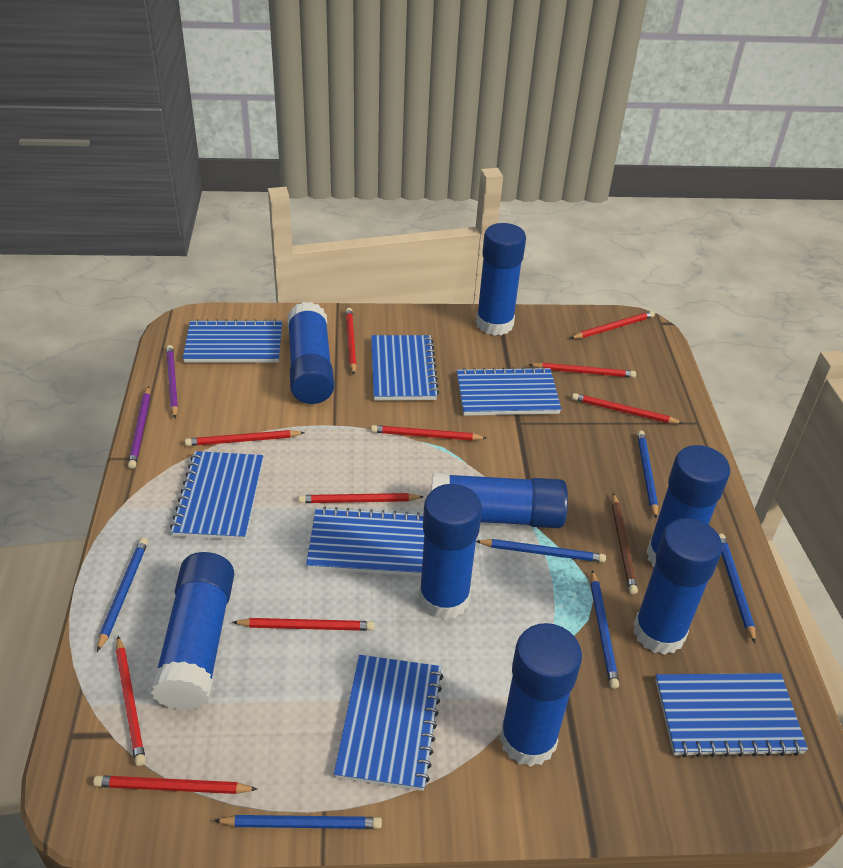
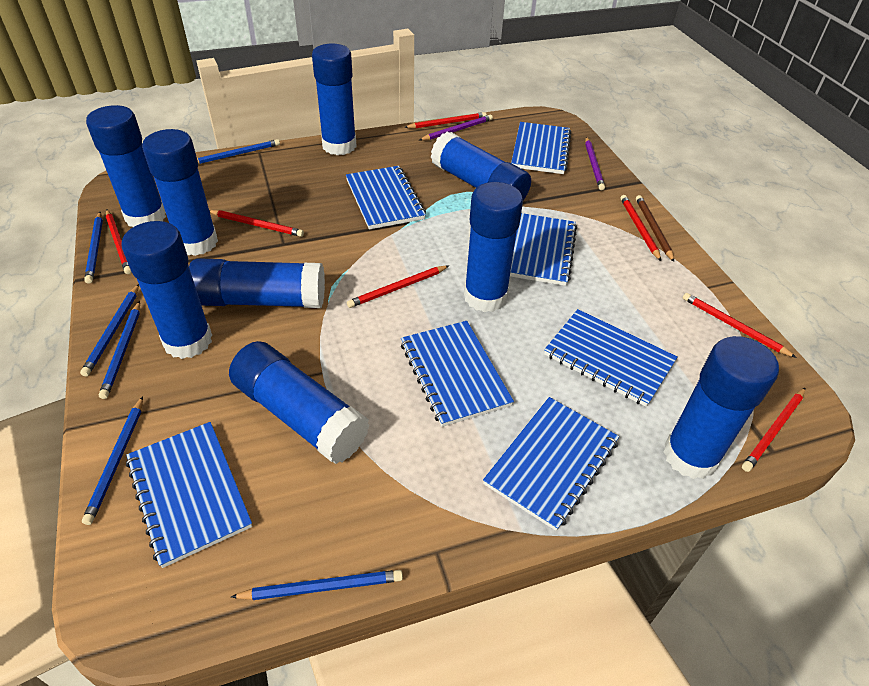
blue glue stick: [151,552,234,710] [288,302,334,404] [419,484,482,620] [431,473,568,528] [476,223,526,336] [500,623,582,767] [634,518,723,655] [646,445,730,567] = 8 -> [86,105,166,227] [121,221,212,359] [142,129,218,256] [189,258,325,308] [229,341,370,464] [312,44,357,155] [430,132,531,200] [464,182,523,312] [664,336,779,479] = 9
red pencil: [93,775,257,794] [116,636,146,766] [185,430,305,446] [232,618,374,631] [299,493,423,503] [346,308,356,375] [371,425,486,441] [529,363,636,378] [571,311,655,339] [572,393,683,424] = 10 -> [106,210,132,274] [209,210,304,237] [347,265,449,308] [404,112,487,129] [620,195,661,261] [683,293,797,358] [742,388,805,472] = 7

